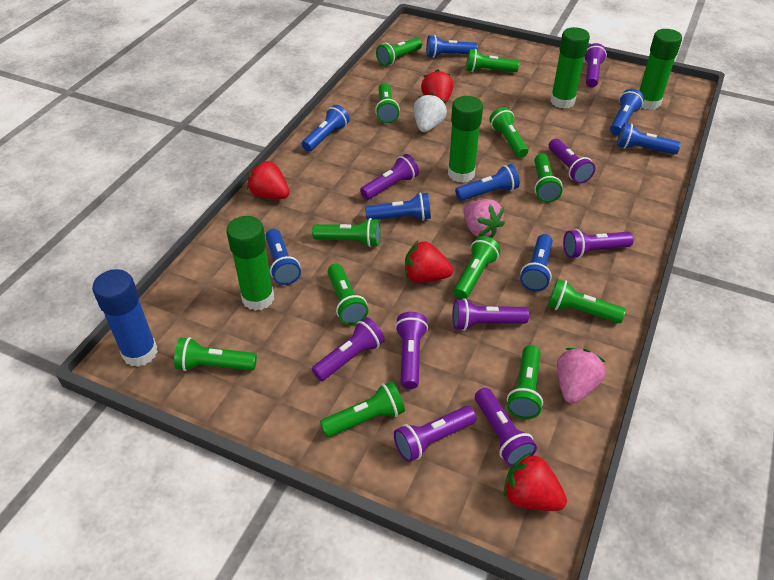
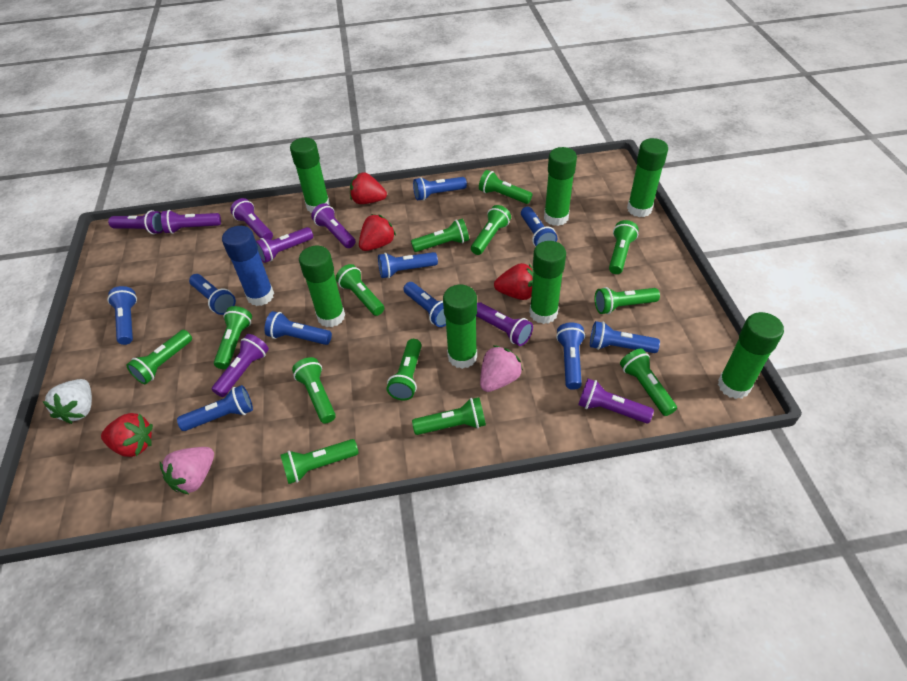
blue flashlight: [265,229,301,285] [302,105,350,152] [365,192,431,221] [426,35,478,58] [455,164,520,201] [520,234,553,291] [610,89,644,136] [617,123,681,155] = 8 -> [107,286,137,345] [177,385,253,431] [189,274,236,315] [264,311,332,345] [378,252,438,278] [404,282,446,327] [413,177,467,201] [521,207,557,247] [556,322,585,390] [590,321,660,353] = 10
green flashlight: [174,337,257,371] [312,218,380,247] [320,381,405,437] [327,264,368,325] [375,83,400,123] [376,38,422,66] [454,236,501,299] [466,49,519,72] [489,107,528,158] [507,345,543,419] [534,154,562,202] [548,279,626,323] = 12 -> [126,330,192,384] [214,306,252,369] [280,439,359,484] [292,357,336,423] [336,264,384,316] [387,339,422,400] [411,219,469,252] [412,397,486,435] [471,205,511,255] [479,170,532,204] [595,287,660,314] [609,220,639,274] [620,349,677,416] = 13
green glue stick: [226,216,274,311] [448,96,483,183] [550,27,590,109] [639,29,682,110] = 4 -> [290,138,330,213] [299,246,345,327] [443,285,477,369] [529,241,566,324] [544,147,577,226] [627,138,668,217] [718,312,784,399] = 7
purple flashlight: [312,317,385,381] [360,154,419,200] [394,406,476,462] [395,312,428,389] [452,298,529,331] [475,388,537,466] [549,138,595,184] [563,229,634,259] [584,43,607,88] = 9 -> [108,210,163,234] [161,210,221,234] [212,334,269,397] [230,198,273,240] [256,227,313,263] [311,203,355,248] [476,302,533,346] [578,379,654,424] = 8

